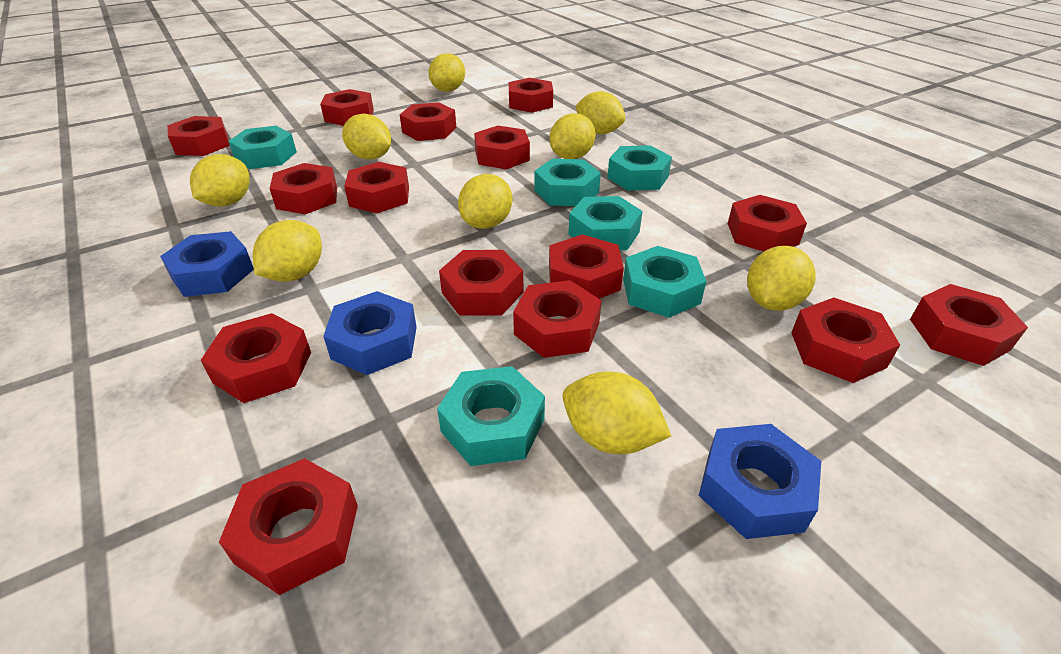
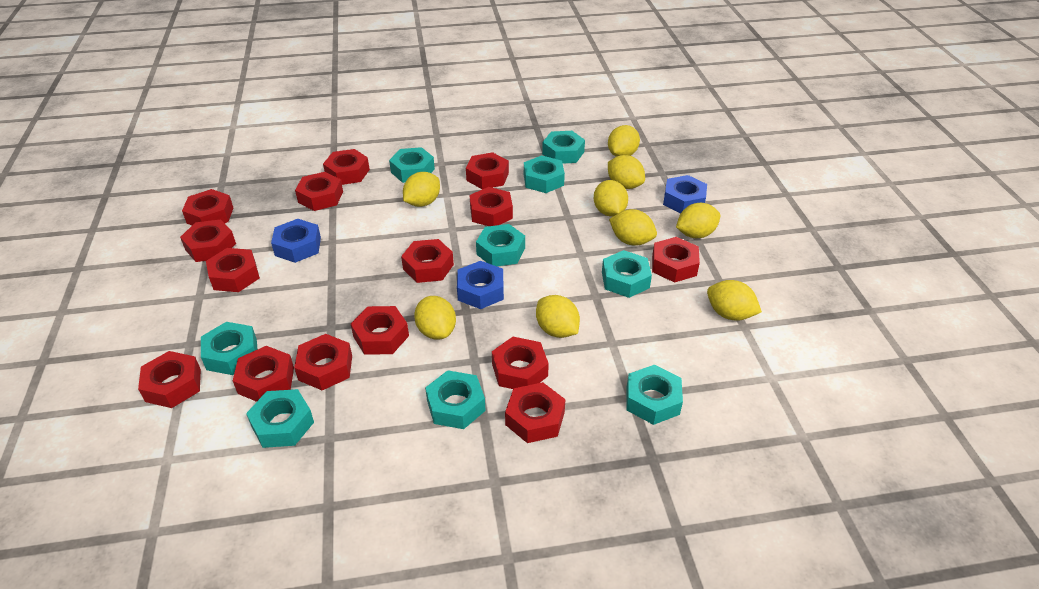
turquoise nut: [228,126,297,169] [437,366,545,466] [534,159,601,206] [569,196,643,250] [607,145,672,191] [623,246,706,318] = 6 -> [201,322,258,375] [246,389,314,448] [389,147,435,183] [425,370,486,429] [476,224,525,266] [524,155,565,193] [542,131,585,164] [602,250,652,298] [626,365,683,425] = 9

